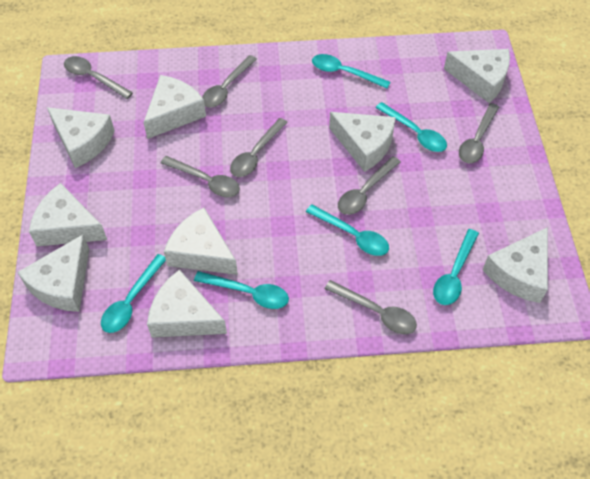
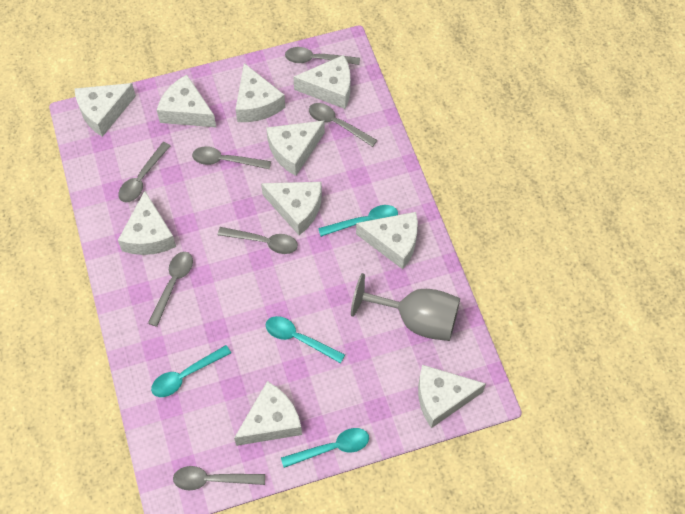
grey goblet: none = 0 -> [351,273,460,341] = 1
turquoise spoon: [101,254,166,333] [194,271,289,309] [306,204,389,256] [312,54,391,89] [376,102,447,152] [433,229,479,305] = 6 -> [151,345,231,397] [266,316,345,363] [281,428,369,468] [318,205,398,237] = 4
white cheese: [17,235,89,312] [29,183,107,246] [47,107,115,168] [143,75,206,139] [147,269,227,337] [164,208,238,275] [329,112,396,172] [444,49,510,103] [482,227,548,303] = 9 -> [74,83,136,137] [118,191,176,255] [157,75,217,128] [234,381,302,446] [235,63,285,122] [261,182,322,235] [266,121,325,176] [293,55,350,109] [356,212,418,269] [418,365,486,428] = 10

